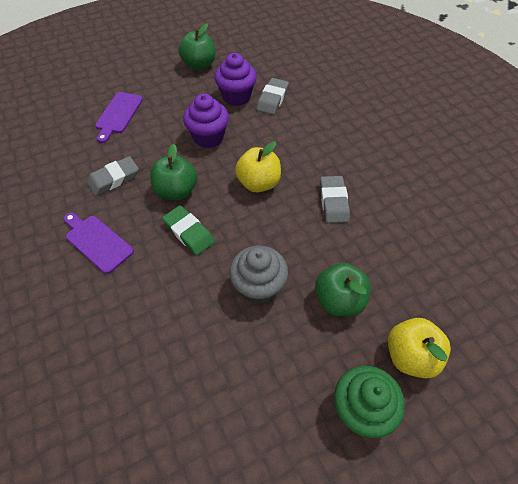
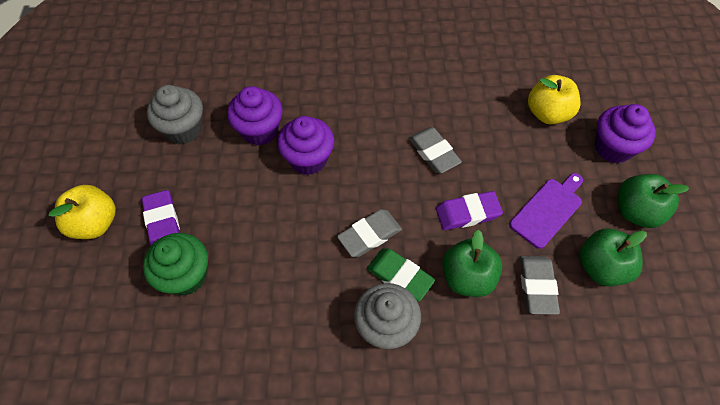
grey cupcake: [229,246,288,304] = 1 -> [147,85,203,144] [354,283,421,349] = 2
purple cupcake: [183,93,229,148] [214,53,257,106] = 2 -> [227,86,283,146] [277,116,334,175] [594,104,656,163] = 3
purple cutting board: [64,213,134,274] [95,92,143,143] = 2 -> [509,173,583,249] = 1
purple eraser: none = 0 -> [142,190,180,245] [436,191,503,230] = 2

